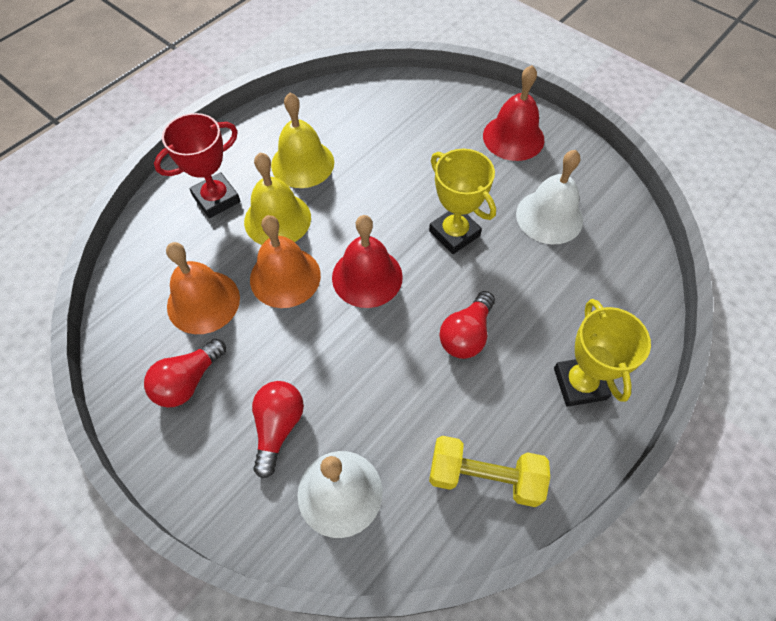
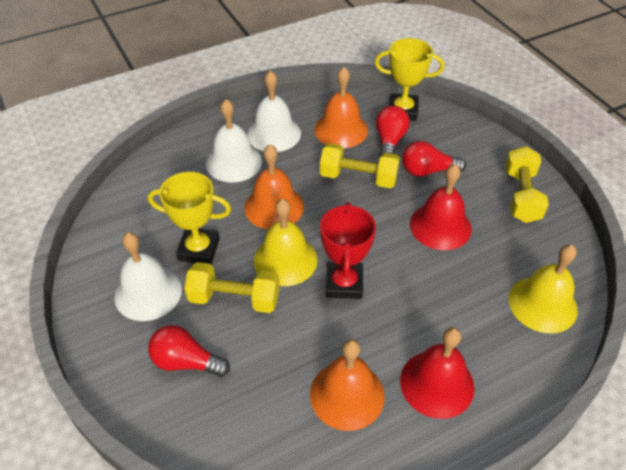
orange bell: [166,242,240,334] [250,215,321,308] = 2 -> [244,144,304,230] [310,339,385,431] [315,67,368,148] = 3
white bell: [297,451,383,538] [516,150,583,244] = 2 -> [114,232,182,321] [206,99,262,183] [247,70,301,152] = 3
yellow dumbbell: [429,436,550,507] = 1 -> [184,262,280,313] [320,143,400,188] [505,146,549,223] = 3

